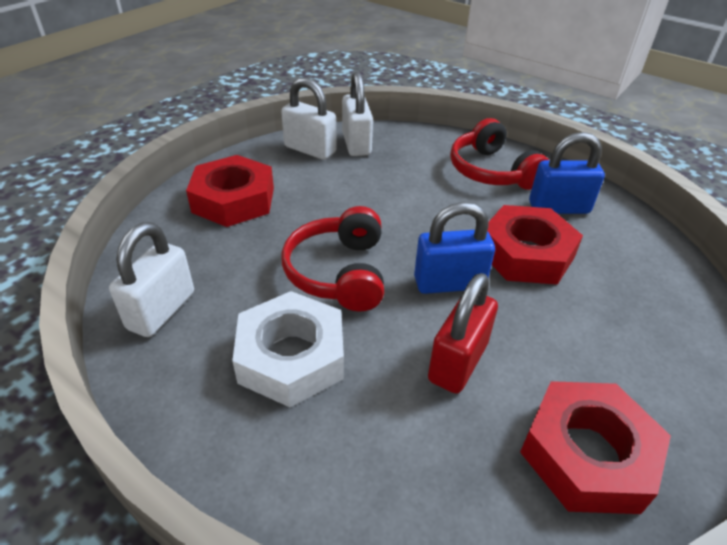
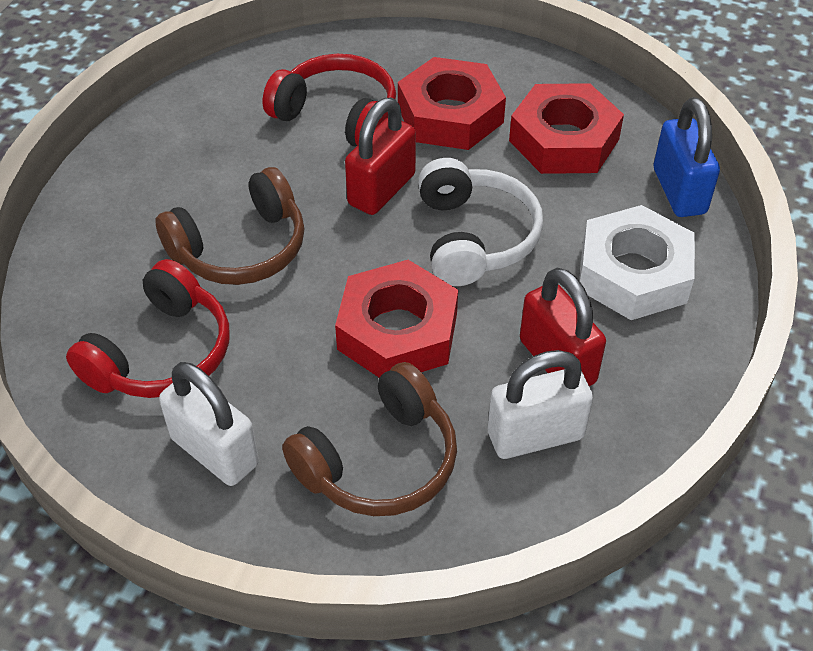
blue padlock: [414,202,495,294] [529,132,605,214] = 2 -> [654,97,720,217] = 1
brown headphones: none = 0 -> [155,167,304,285] [282,362,457,516] = 2
red padlock: [428,273,498,394] = 1 -> [345,98,416,215] [520,268,606,386] = 2
white headphones: none = 0 -> [418,158,543,286] = 1
white padlock: [109,222,194,337] [281,77,337,160] [342,72,373,156] = 3 -> [159,362,259,486] [488,350,593,459] = 2

